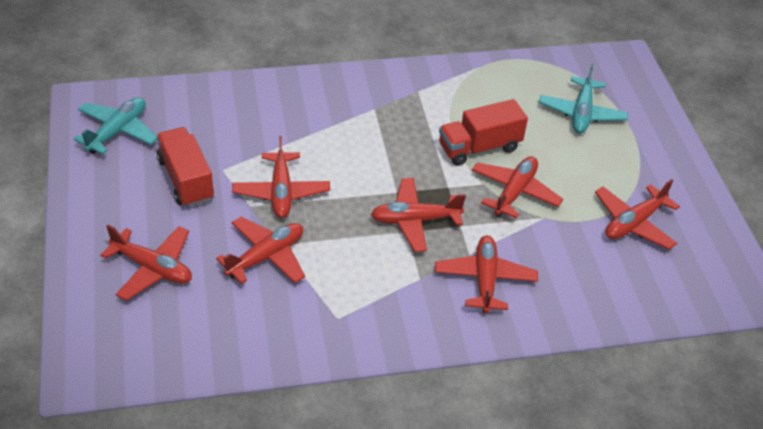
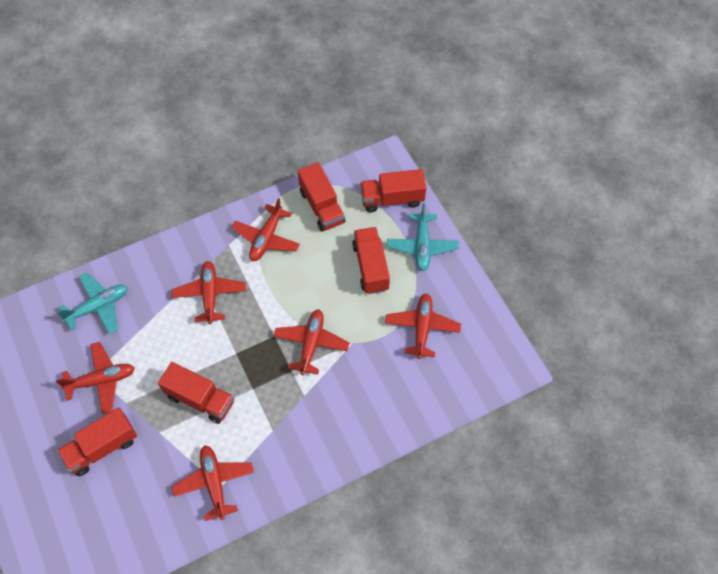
red plane: [101,225,192,301] [216,216,305,284] [232,136,330,218] [371,178,466,252] [435,236,538,313] [472,156,563,218] [595,179,680,250] = 7 -> [56,342,135,415] [172,261,246,324] [172,446,254,521] [231,198,300,261] [273,309,350,375] [385,293,461,359] = 6
red truck: [156,127,214,207] [439,99,528,166] = 2 -> [57,408,137,476] [158,362,234,424] [298,162,345,232] [352,227,390,294] [360,169,426,212] = 5

